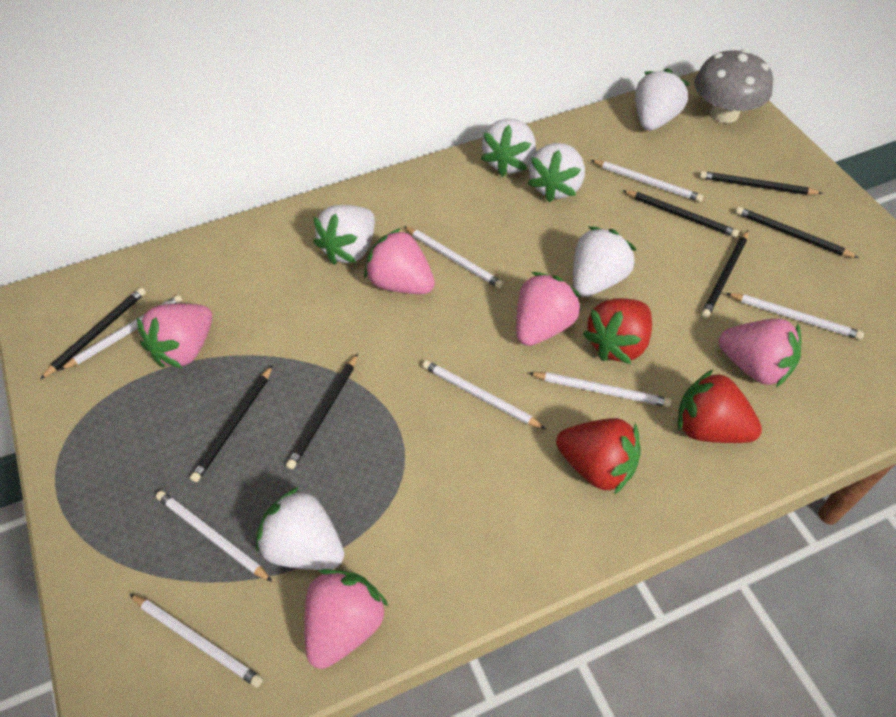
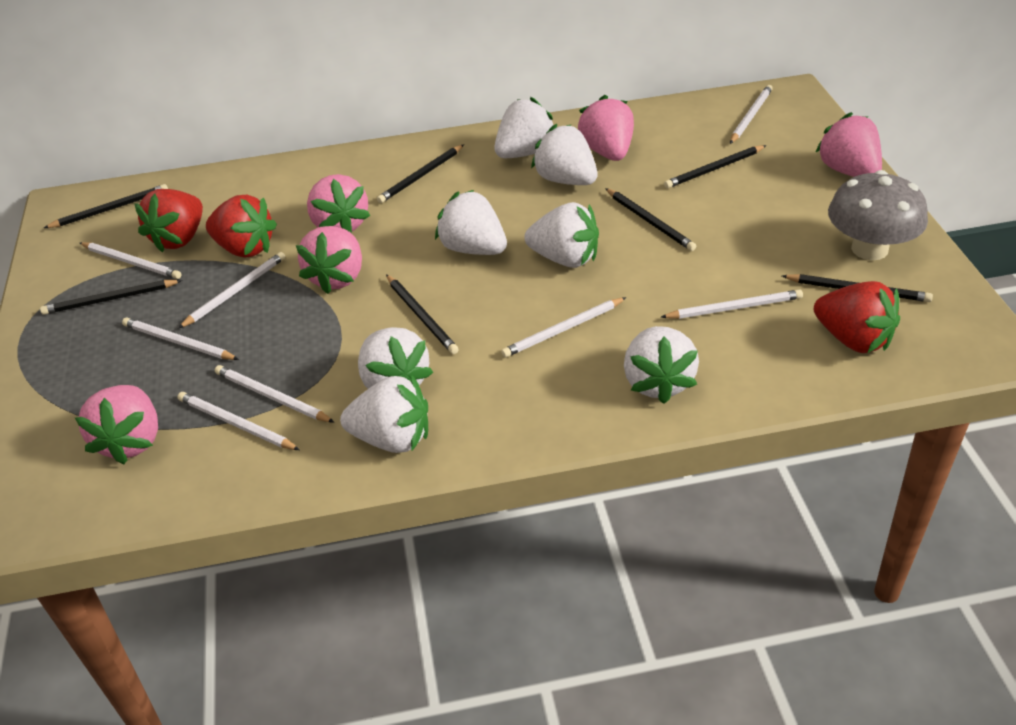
white strawberry: [256,487,344,570] [313,205,375,265] [481,119,536,177] [528,143,585,202] [573,226,636,297] [635,68,689,131] = 6 -> [340,375,428,453] [358,327,433,389] [435,190,507,255] [494,97,553,158] [524,202,599,268] [531,124,598,185] [624,326,699,404] = 7

